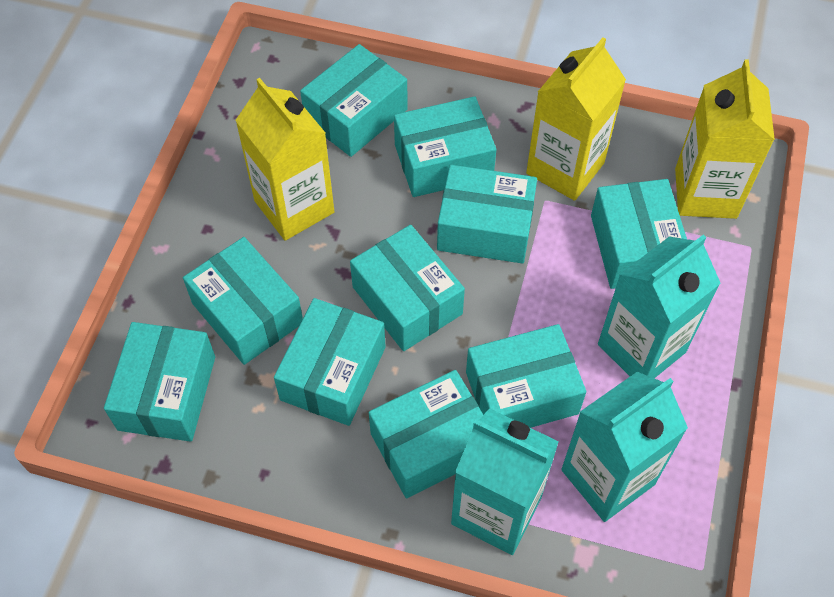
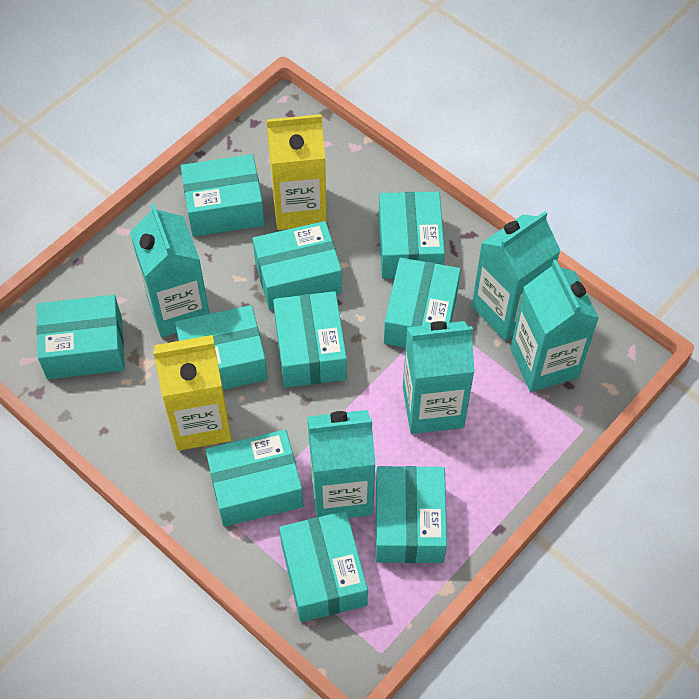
turquoise carton: [451,408,559,555] [561,372,688,522] [598,235,721,378] = 3 -> [130,203,210,337] [307,410,376,518] [403,321,475,434] [472,211,561,341] [510,260,599,392] = 5
yellow carton: [235,78,334,241] [526,37,626,201] [675,59,775,219] = 3 -> [153,335,232,451] [267,114,327,230] = 2

